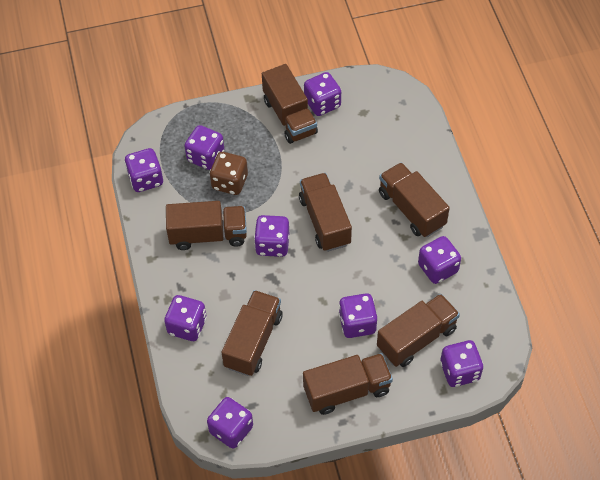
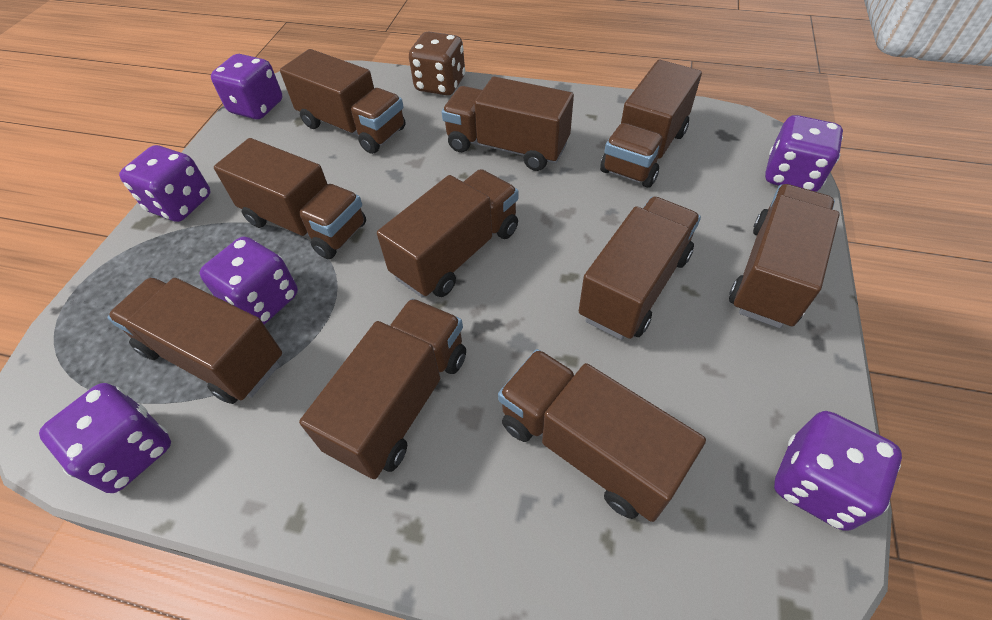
brown truck: [166,201,247,250] [221,290,283,376] [262,64,318,144] [299,173,352,252] [303,353,393,415] [377,294,460,367] [379,162,450,237] = 7 -> [108,277,282,404] [214,138,366,259] [280,49,405,154] [299,299,466,479] [377,169,518,298] [442,76,574,171] [498,349,706,522] [579,197,701,340] [600,60,702,188] [729,184,840,328] = 10
purple dice: [125,148,163,192] [164,295,207,341] [185,125,224,170] [207,397,253,449] [254,215,289,257] [304,72,341,116] [339,293,377,338] [418,236,461,284] [440,340,484,387] = 9 -> [39,383,171,493] [119,145,211,222] [200,237,298,324] [211,54,282,119] [765,115,843,192] [774,411,902,531] = 6

